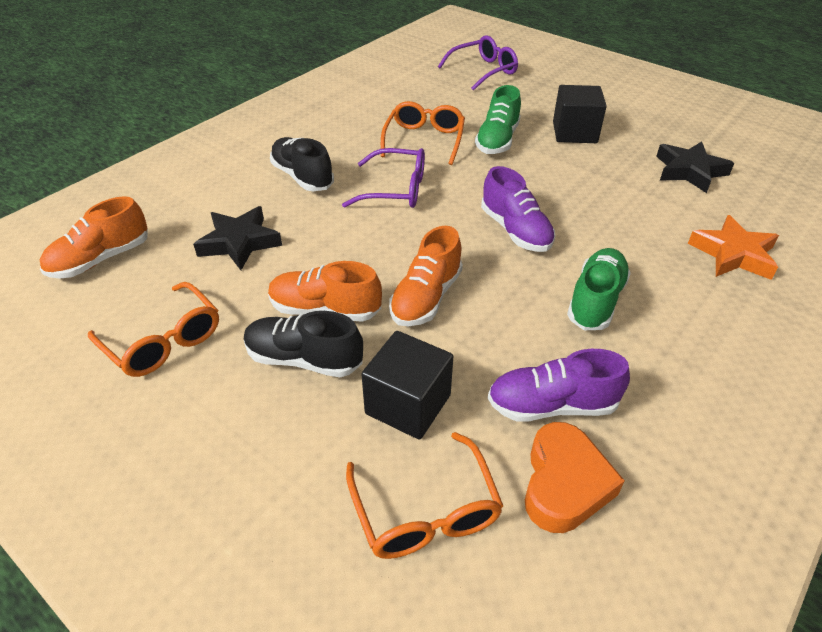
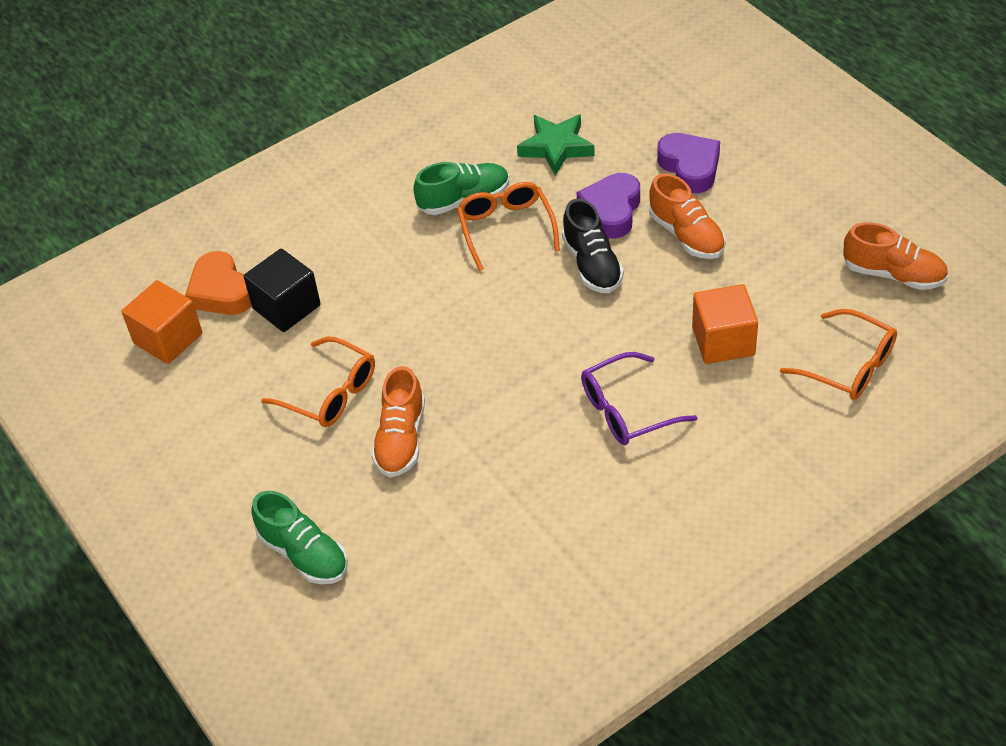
black cube: [361,331,453,440] [553,85,607,143] = 2 -> [244,248,321,332] = 1
black shoe: [244,311,363,377] [270,137,334,191] = 2 -> [562,199,624,293] = 1
black star: [193,206,282,270] [656,142,734,193] = 2 -> none = 0
green star: none = 0 -> [517,114,595,175] = 1
orange cube: none = 0 -> [122,280,202,364] [692,284,758,364] = 2
orange star: [688,215,779,280] = 1 -> none = 0
purple glasses: [342,148,425,208] [438,35,518,91] = 2 -> [581,352,698,445] = 1
purple heart: none = 0 -> [577,173,640,239] [657,133,720,193] = 2
purple shoe: [481,166,555,252] [488,349,630,421] = 2 -> none = 0

